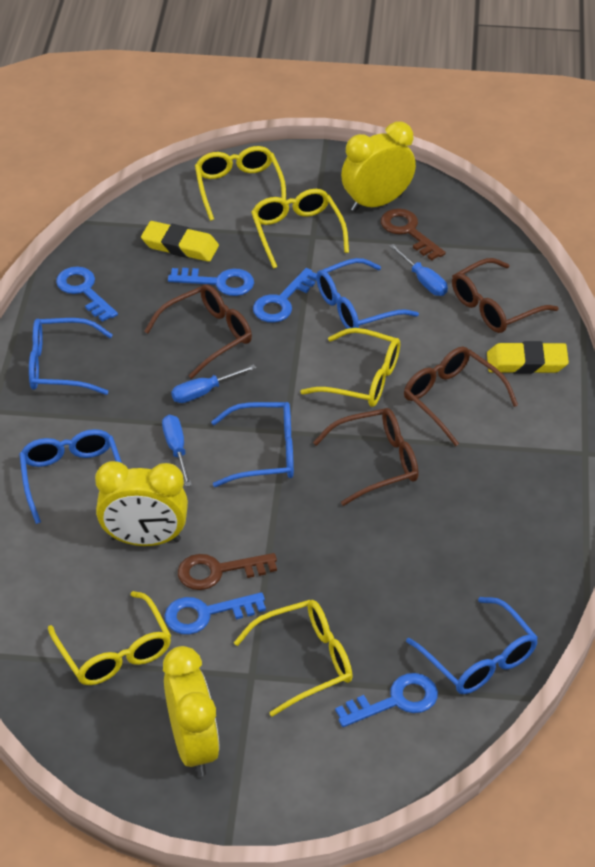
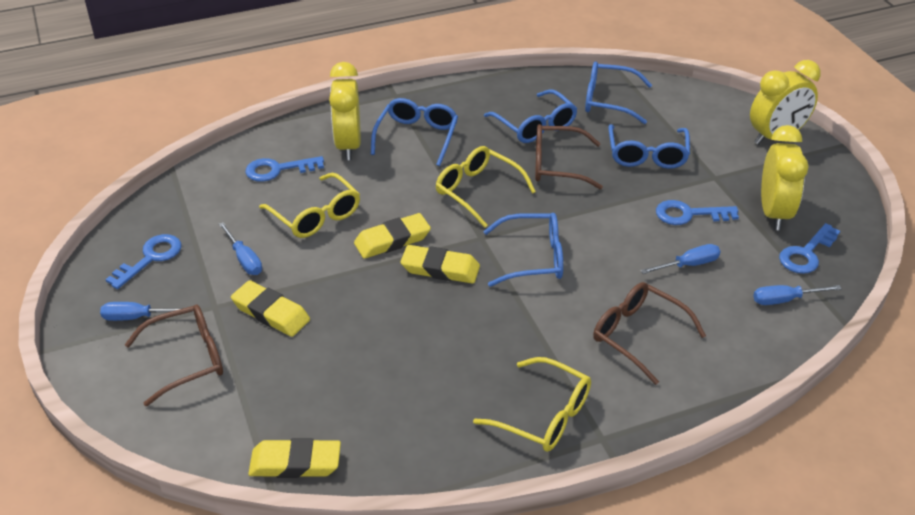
blue key: [56,266,118,322] [165,592,266,635] [168,268,254,296] [253,268,317,323] [335,673,438,727] = 5 -> [105,234,182,289] [246,156,324,182] [656,200,739,225] [779,223,840,274] = 4
blue screwdriver: [162,415,192,487] [171,364,256,403] [389,244,448,296] = 3 -> [100,302,193,321] [219,222,262,275] [641,244,721,274] [753,285,842,305] = 4
brown glasses: [144,284,252,379] [313,408,418,506] [404,347,518,446] [452,258,559,333] = 4 -> [125,305,223,406] [535,124,603,189] [593,282,706,385] = 3
brown key: [178,553,277,590] [381,208,446,261] = 2 -> none = 0
yellow eraser: [141,221,219,262] [487,341,569,374] = 2 -> [231,280,310,337] [248,438,341,478] [354,213,431,259] [400,245,480,283] = 4
yellow glasses: [48,591,171,685] [195,146,286,221] [234,600,353,717] [251,189,349,269] [300,328,400,407] = 5 -> [259,173,360,238] [436,146,536,228] [473,357,591,452] = 3

